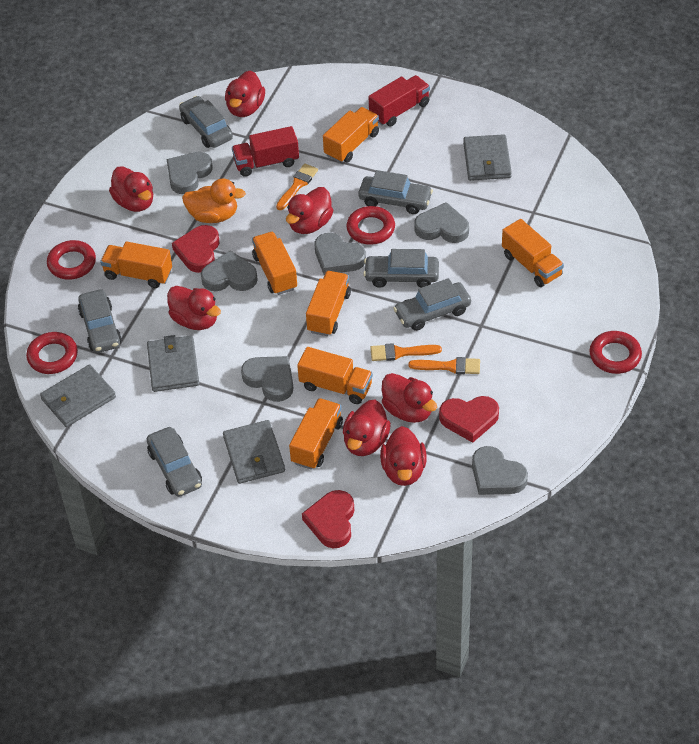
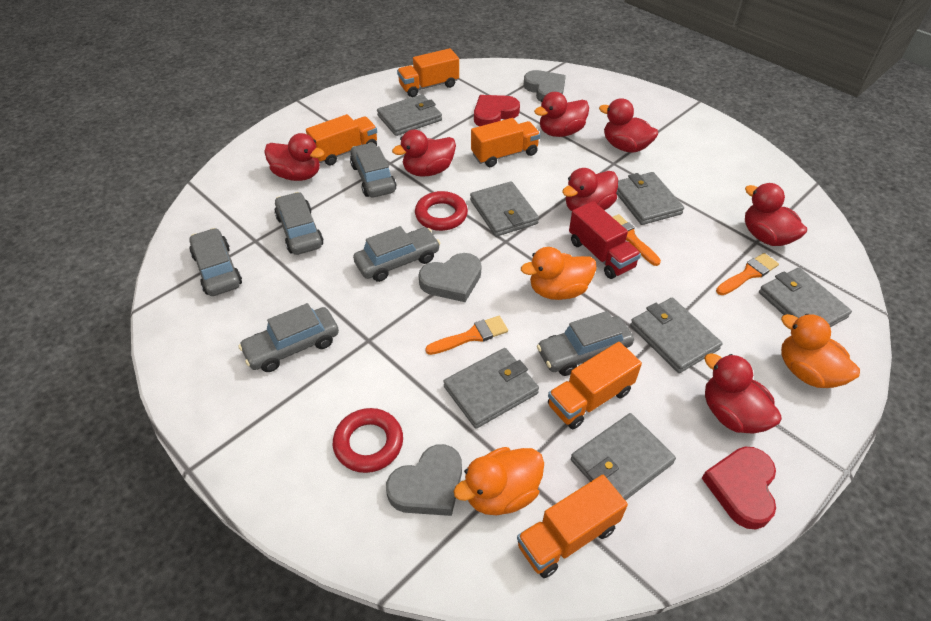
grey heart: [167,152,213,194] [201,250,258,291] [241,356,293,402] [315,233,366,275] [414,202,469,243] [472,446,528,495] = 6 -> [386,444,462,516] [419,253,481,302] [524,70,566,102] = 3
grey wallet: [40,364,116,427] [147,335,199,392] [223,420,285,484] [463,134,512,181] = 4 -> [377,94,442,136] [443,348,539,429] [470,181,539,237] [571,413,676,501] [616,172,684,225] [630,298,722,373] [759,268,852,327] = 7
orange duck: [182,179,246,223] = 1 -> [454,447,544,515] [521,247,597,300] [781,314,860,388] = 3
orange truck: [100,242,172,288] [252,232,297,295] [289,398,343,470] [297,347,373,404] [306,271,351,336] [323,107,379,163] [502,219,564,287] = 7 -> [306,114,377,166] [397,48,459,97] [471,118,540,167] [517,475,628,578] [548,342,642,429] = 5
red heart: [172,225,219,273] [302,490,354,548] [439,396,499,443] = 3 -> [474,95,520,126] [702,447,776,529] = 2
red ring: [26,332,78,374] [47,240,96,280] [346,206,395,245] [589,331,642,374] = 4 -> [333,408,403,473] [415,191,468,231] = 2
red truck: [232,126,299,177] [369,75,430,127] = 2 -> [569,201,641,279] = 1

